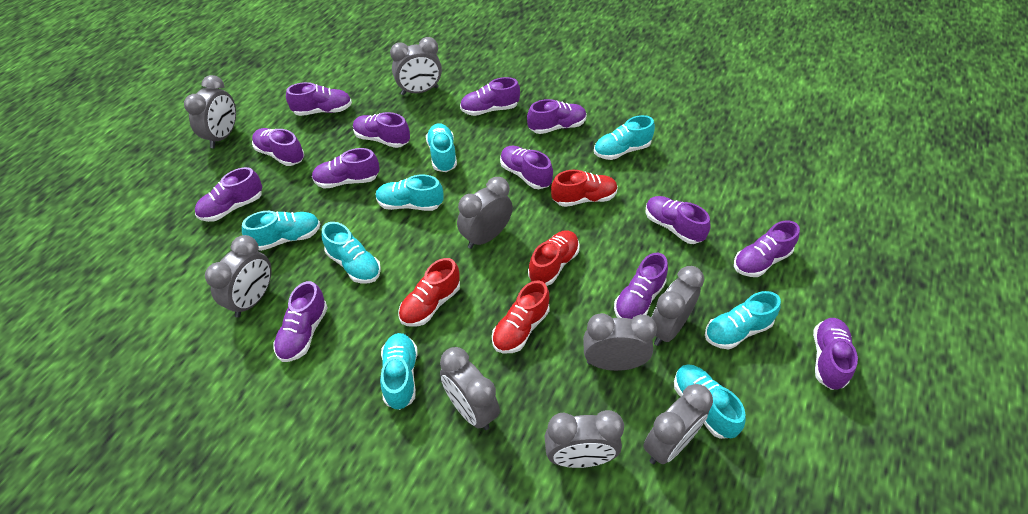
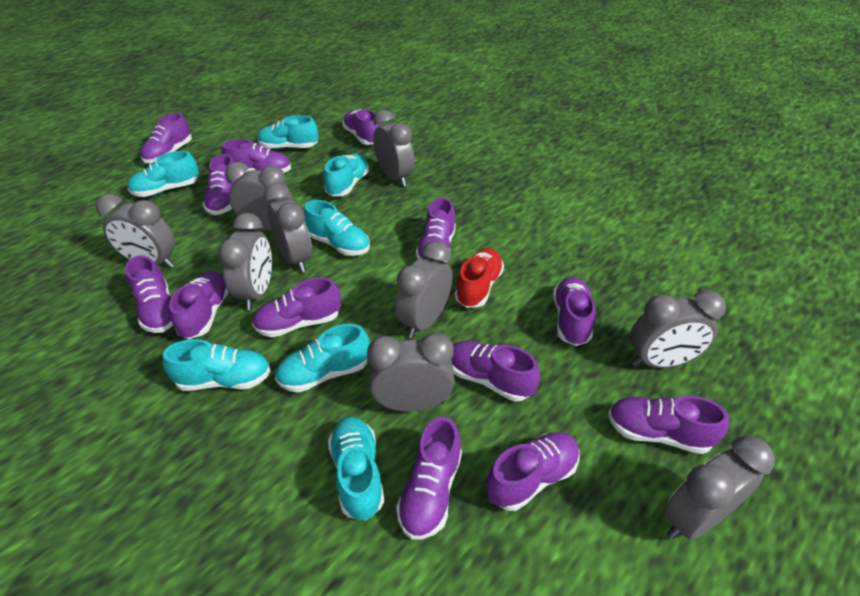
red shoe: [399,258,460,327] [492,281,550,353] [528,230,579,286] [551,170,618,207] = 4 -> [455,248,504,308] = 1
turquoise shoe: [242,211,320,251] [321,222,381,284] [376,175,444,211] [380,333,417,410] [426,123,457,172] [594,115,655,160] [674,364,746,439] [705,291,781,350] = 8 -> [127,151,199,197] [163,339,271,391] [257,115,318,149] [275,324,370,393] [304,200,370,256] [324,154,369,197] [328,417,384,520] = 7

